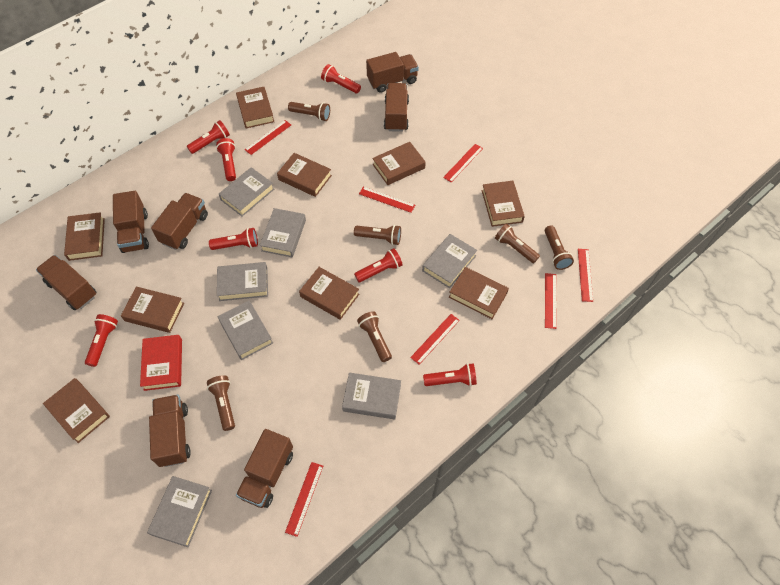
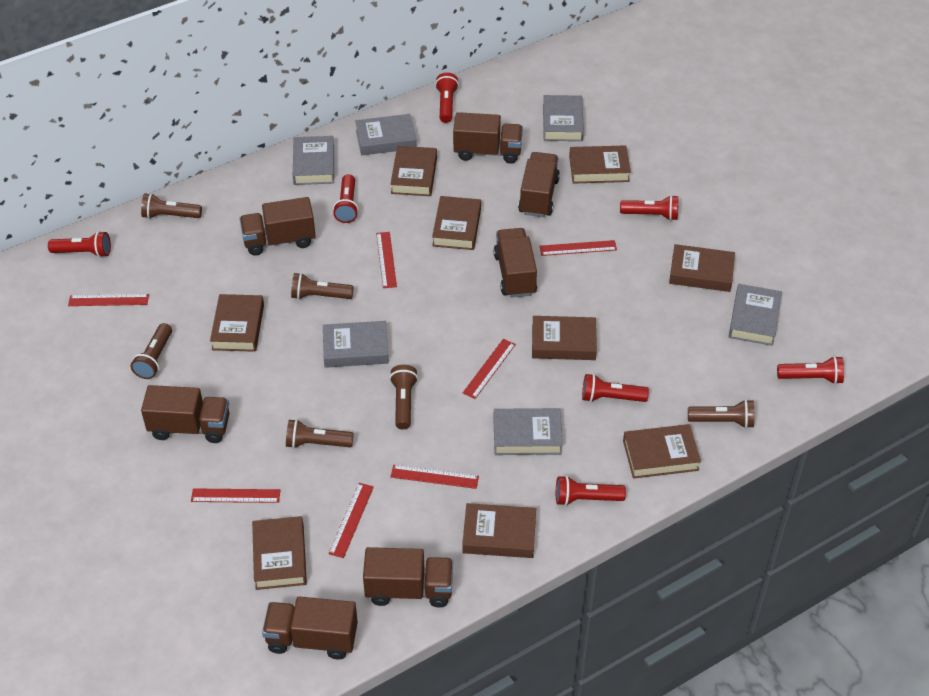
grey book: [147,476,212,547] [217,262,268,301] [218,300,273,360] [219,167,274,217] [259,208,306,257] [342,373,401,419] [422,234,477,288] = 7 -> [293,136,334,185] [323,321,389,368] [355,114,416,155] [493,408,563,455] [543,95,584,141] [729,284,782,346] = 6
red book: [140,335,182,391] = 1 -> none = 0

